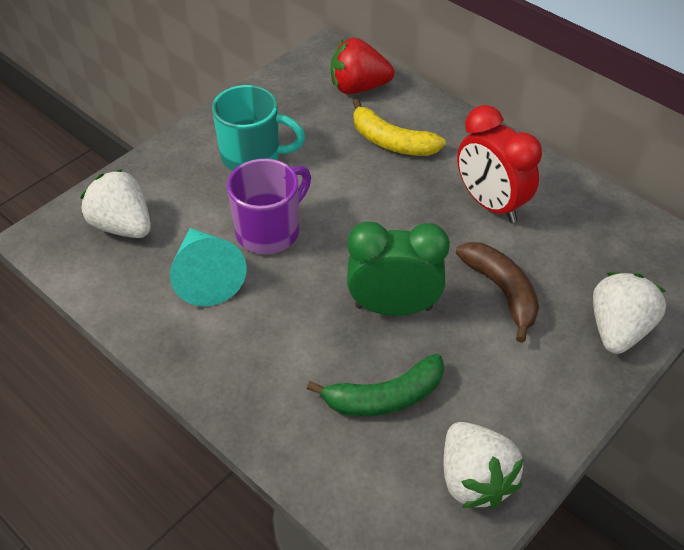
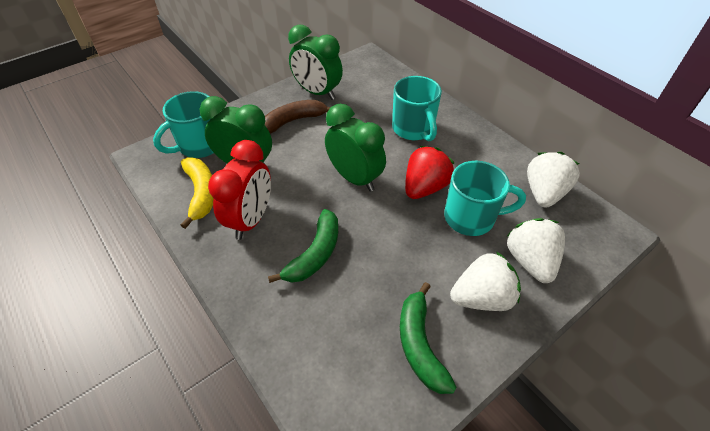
green banana: [307,353,444,416] = 1 -> [268,209,338,283] [400,282,457,394] = 2
green clock: [347,221,450,316] = 1 -> [200,96,272,164] [288,24,343,100] [325,104,386,192] = 3
purple mug: [227,159,311,254] = 1 -> none = 0
turquoise cone: [170,228,247,306] = 1 -> none = 0
turquoise mug: [212,85,305,171] = 1 -> [153,91,214,158] [392,76,442,141] [444,161,526,236] = 3

